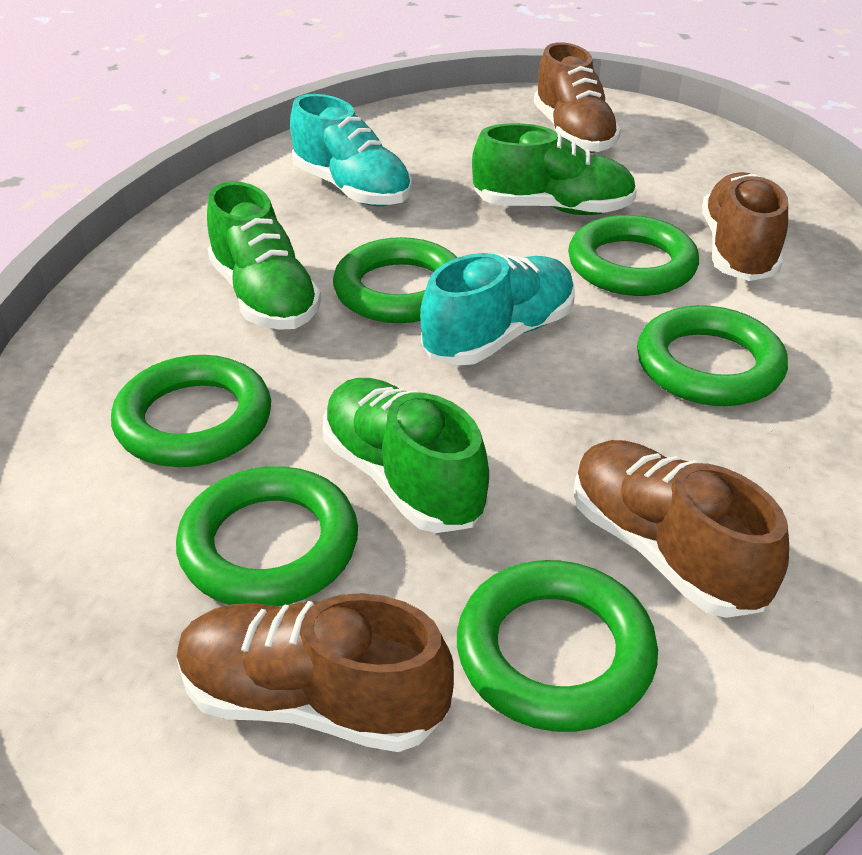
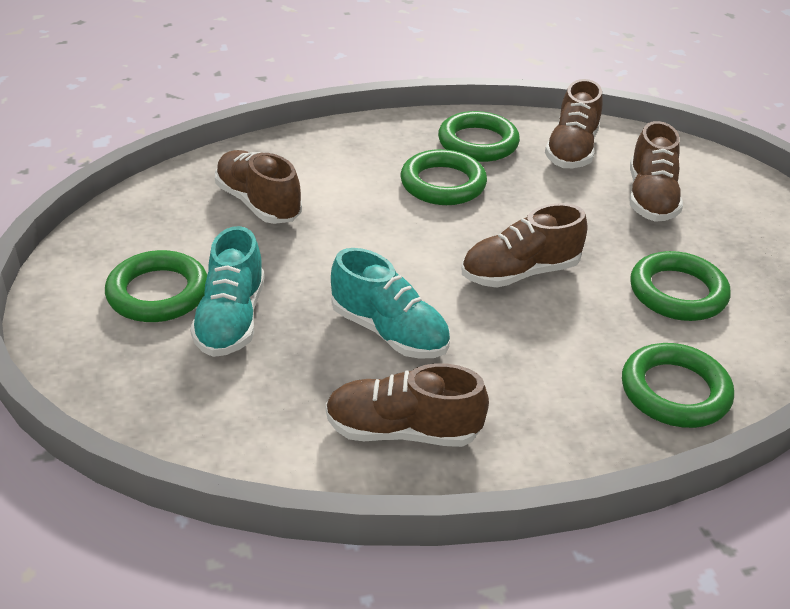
brown shoe: [177,593,454,752] [534,42,621,153] [574,440,789,618] [702,172,788,281] = 4 -> [215,150,302,224] [326,363,489,447] [462,203,587,288] [545,79,603,168] [630,121,683,222] = 5
green ring: [111,355,271,467] [176,466,358,607] [333,237,458,323] [457,560,658,732] [568,215,699,296] [637,305,788,406] = 6 -> [105,250,207,322] [400,149,487,205] [438,111,520,162] [622,343,734,428] [630,251,731,321] = 5
green shoe: [207,181,321,330] [323,378,489,533] [472,123,637,215] = 3 -> none = 0

